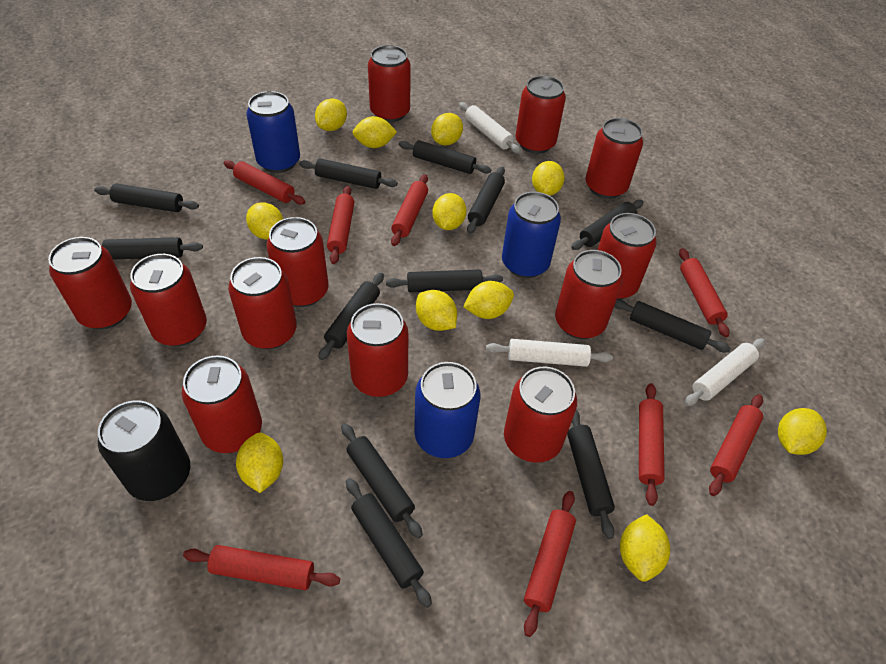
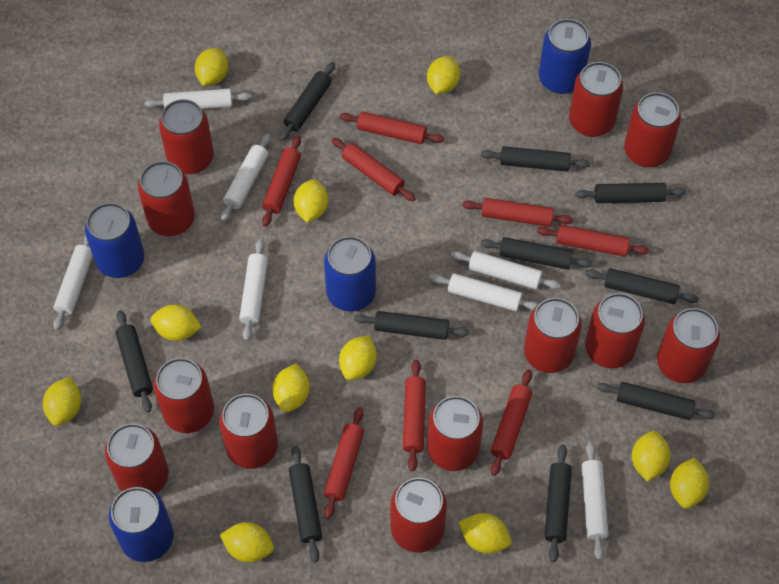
black can: [98,400,190,501] = 1 -> none = 0
black rolling pin: [94,184,199,212] [102,237,203,260] [299,159,398,189] [319,273,384,360] [341,423,423,539] [346,478,432,608] [386,269,503,292] [399,140,491,174] [467,166,505,234] [567,410,615,539] [571,200,643,250] [615,299,731,352] = 12 -> [115,310,153,412] [280,62,335,141] [289,446,322,562] [354,311,470,340] [481,146,590,172] [481,237,593,270] [544,445,572,562] [575,183,686,203] [586,268,699,304] [597,382,715,420] = 10
blue can: [246,91,300,173] [414,362,480,458] [502,192,561,278] = 3 -> [85,203,144,278] [109,487,174,562] [324,236,376,312] [539,19,591,94] = 4
white rolling pin: [459,102,521,154] [486,339,613,367] [684,339,765,406] = 3 -> [53,235,93,331] [144,89,251,109] [221,134,271,221] [239,239,268,341] [430,273,538,311] [451,251,561,289] [581,442,608,560] = 7

